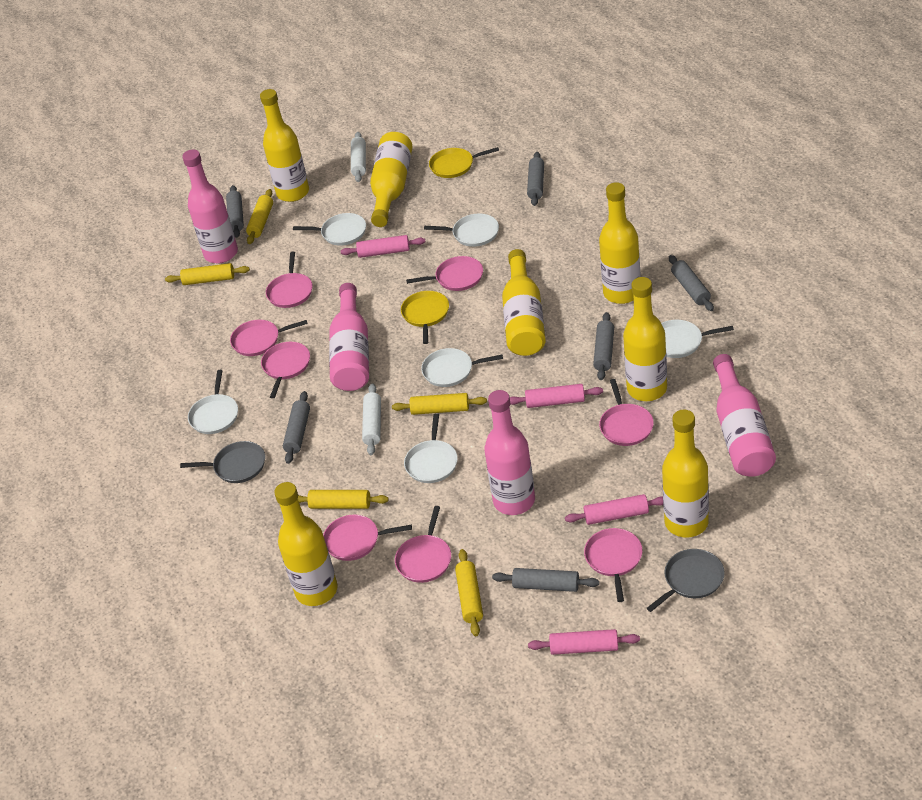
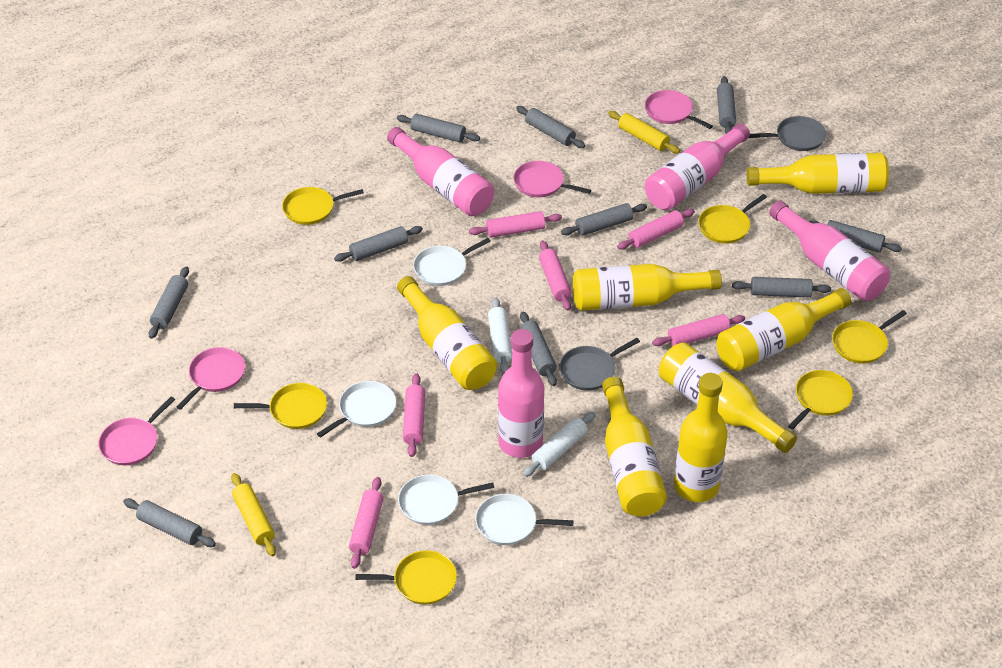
grey rolling pin: [226,185,244,238] [283,391,310,464] [492,568,599,592] [527,152,544,206] [593,312,614,380] [669,255,714,311] = 6 -> [123,498,216,547] [149,266,189,339] [334,226,423,262] [397,114,480,142] [516,106,585,148] [520,312,557,386] [561,203,647,236] [717,76,736,134] [732,277,831,298] [809,220,902,253] = 10
pink pan: [230,320,307,356] [261,342,310,398] [266,252,313,308] [323,515,412,561] [395,506,451,583] [406,256,483,291] [584,528,643,602] [599,379,654,446] = 8 -> [98,397,175,465] [176,347,245,410] [513,161,591,197] [645,90,713,129] = 4
pink rolling pin: [340,235,425,258] [510,384,603,408] [528,629,640,655] [565,494,663,525] = 4 -> [349,477,383,569] [403,374,425,457] [469,211,562,238] [539,241,572,311] [617,209,695,250] [652,314,745,346] = 6
white pan: [188,370,238,434] [293,213,366,246] [404,413,458,483] [421,348,503,387] [424,213,499,247] [661,320,734,358] = 6 -> [317,381,396,438] [398,474,494,525] [413,238,491,286] [475,494,574,545] = 4
yellow pan: [401,291,449,344] [429,147,499,178] = 2 -> [234,383,327,429] [282,187,364,225] [356,550,457,605] [698,194,767,244] [788,370,853,429] [832,310,907,364] = 6
yellow rolling pin: [165,263,250,285] [246,189,273,244] [298,490,389,509] [392,393,487,415] [455,549,483,636] = 5 -> [231,473,276,556] [608,111,680,153] = 2

